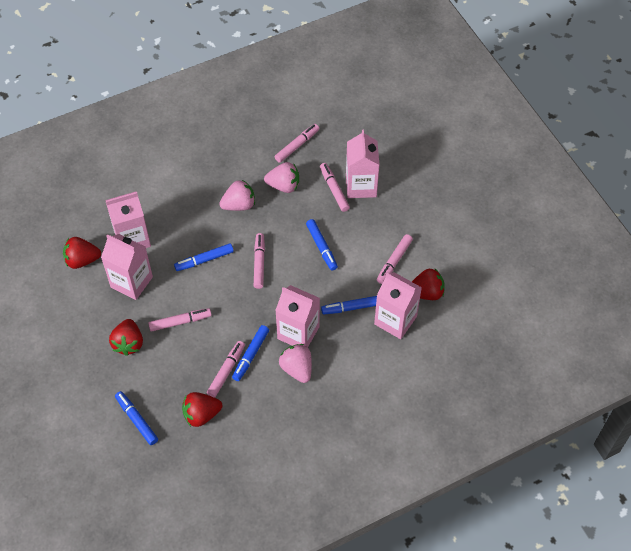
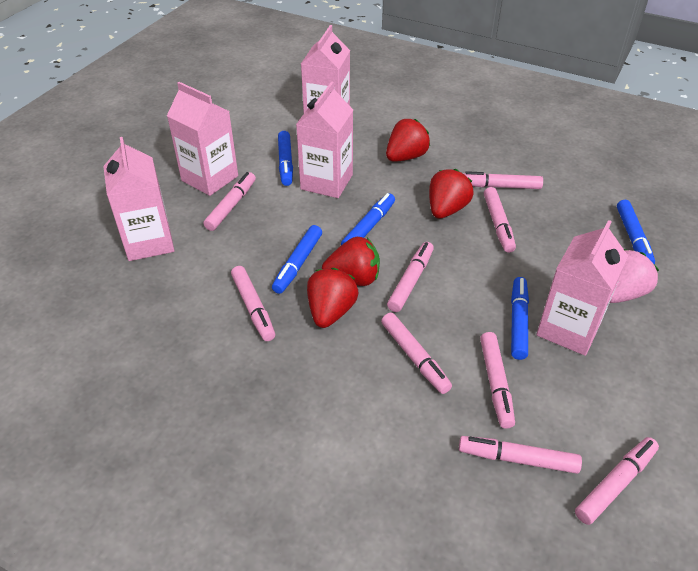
pink marker: [148,308,211,332] [207,341,245,398] [254,233,265,289] [275,124,319,163] [320,163,350,212] [377,234,413,284] = 6 -> [203,172,256,231] [231,266,275,341] [381,313,452,394] [387,242,434,312] [459,436,582,474] [463,171,543,189] [480,332,515,429] [484,187,516,253] [575,437,659,525] = 9
pink strawberry: [219,180,255,211] [264,162,299,193] [279,344,312,383] = 3 -> [610,249,659,303] = 1

